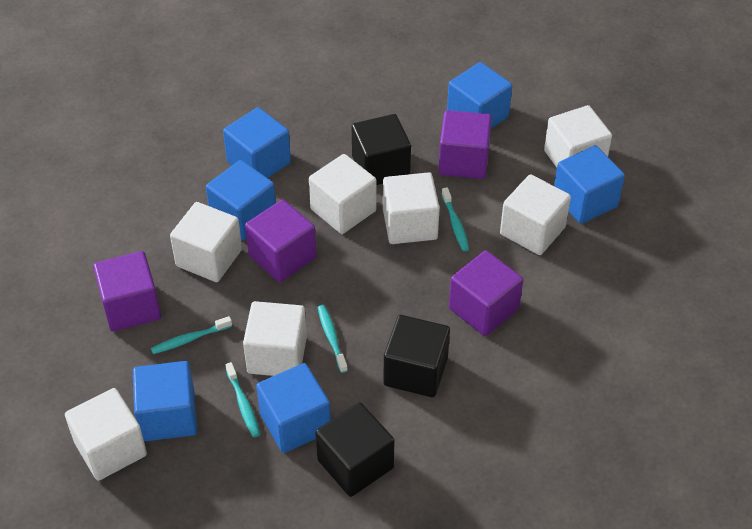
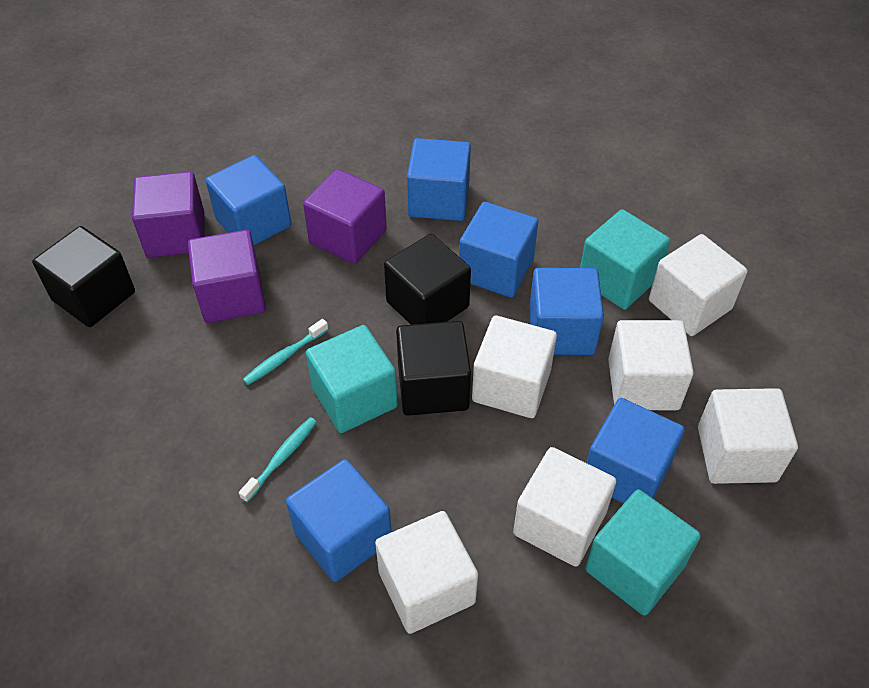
purple cube: [93,251,161,332] [245,199,316,282] [438,110,492,179] [449,250,523,336] = 4 -> [132,172,205,258] [188,230,266,323] [303,169,387,264] = 3
turquoise cube: none = 0 -> [306,325,398,433] [580,209,670,310] [585,489,701,616] = 3
turquoise toothbrush: [151,316,232,354] [225,362,260,437] [318,305,348,373] [442,187,469,251] = 4 -> [239,417,317,502] [243,319,329,385] = 2
white cube: [65,388,147,481] [170,202,242,282] [243,301,307,376] [309,154,377,234] [383,172,440,244] [500,174,571,255] [544,105,612,167] = 7 -> [375,511,478,634] [472,315,557,418] [513,447,616,567] [608,320,694,410] [649,234,747,336] [698,388,798,484] = 6

